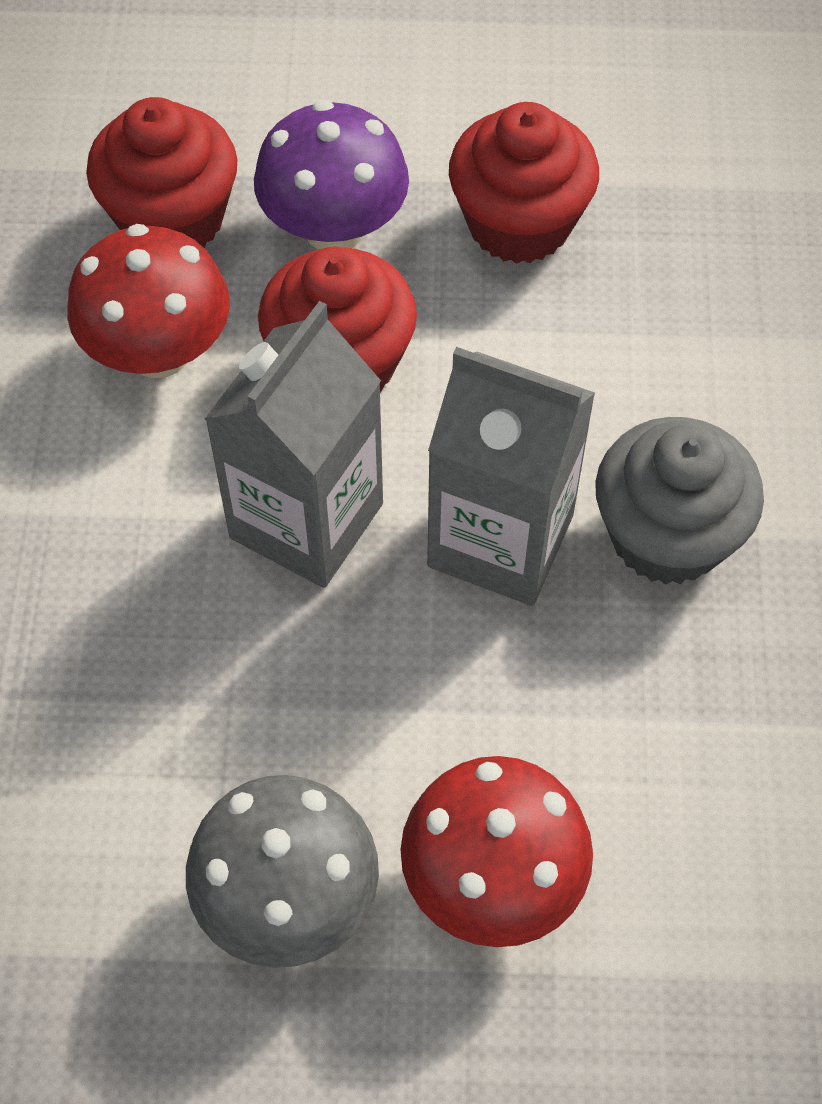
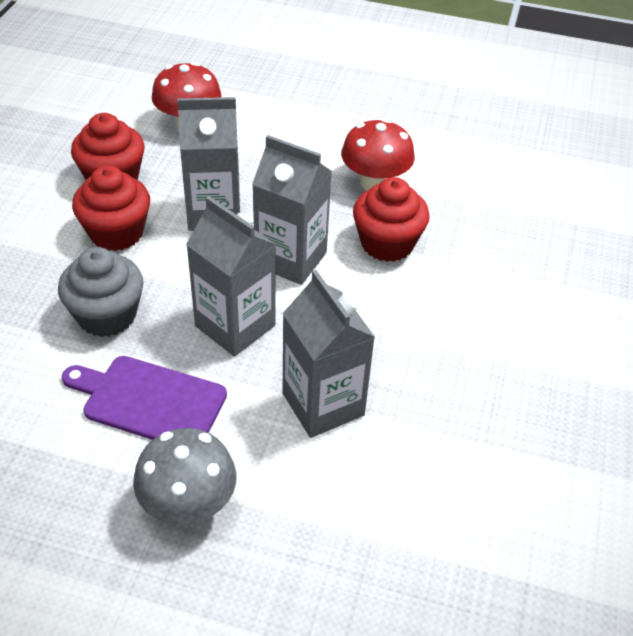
grey carton: [205,301,383,588] [427,347,595,606] = 2 -> [177,97,240,231] [186,196,276,356] [252,135,332,285] [283,270,375,438] = 4
purple cutting board: none = 0 -> [62,356,227,440] = 1
purple mushroom: [254,100,409,250] = 1 -> none = 0

